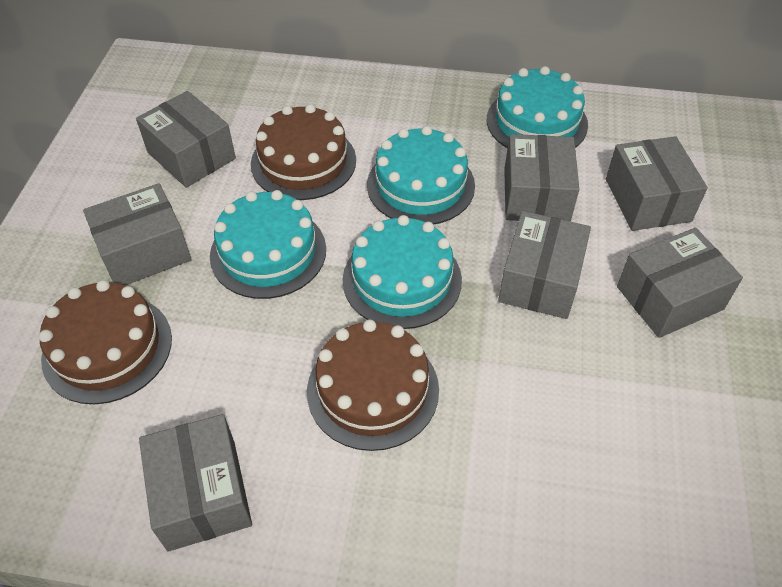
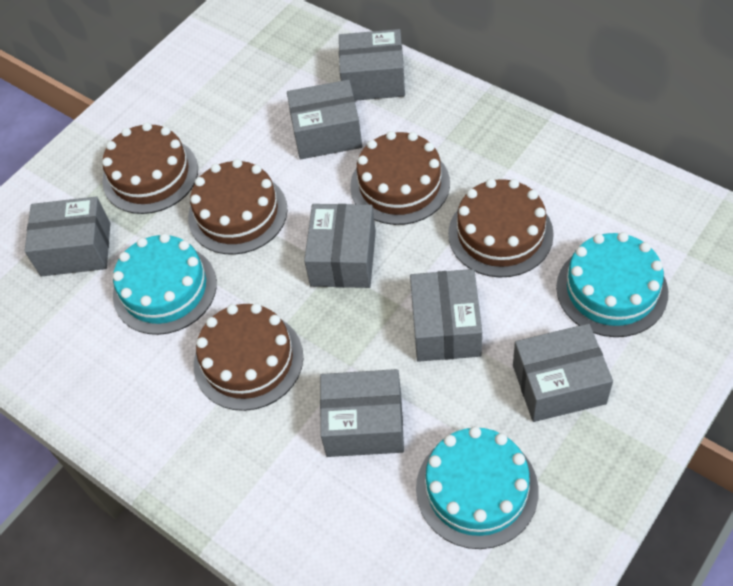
brown cake: [39,280,172,404] [251,104,356,200] [307,319,439,451] = 3 -> [102,122,198,214] [188,159,288,255] [194,303,303,411] [350,131,450,225] [448,179,554,277] = 5
turquoise cake: [210,190,326,299] [343,215,462,329] [367,126,475,225] [487,66,588,148] = 4 -> [113,233,217,335] [416,426,539,549] [556,232,668,337] = 3

